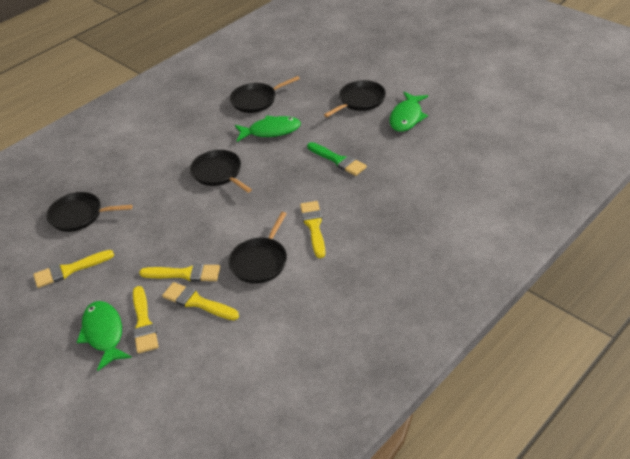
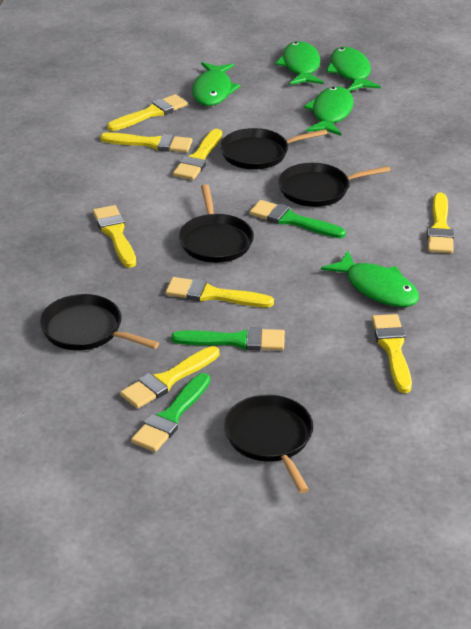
green brush: [307,142,367,176] = 1 -> [131,373,210,452] [171,327,285,351] [249,200,346,238] = 3
green fish: [77,301,132,371] [235,115,301,142] [390,92,428,132] = 3 -> [192,62,240,106] [275,41,324,85] [304,87,354,136] [321,251,419,307] [326,47,381,91] = 5
yellow brush: [33,250,114,288] [133,286,158,354] [139,263,220,282] [162,282,239,320] [300,201,325,258] = 5 -> [93,205,136,268] [100,132,192,153] [107,94,188,131] [120,346,219,409] [165,277,274,307] [173,129,222,180] [372,314,412,393] [427,193,454,253] = 8

